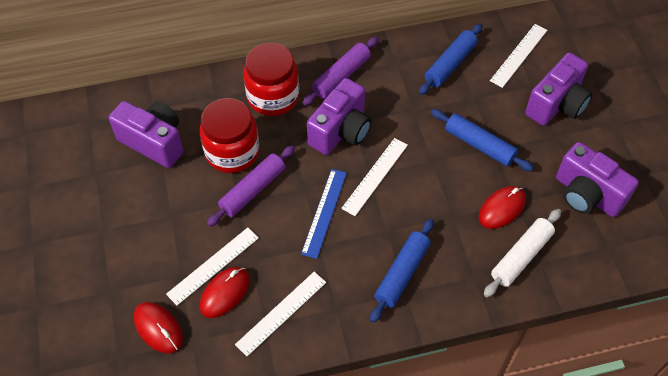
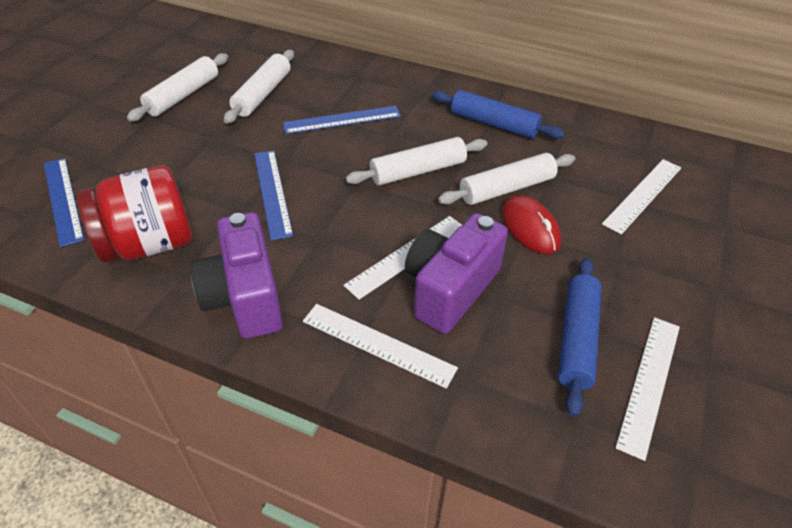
blue rolling pin: [370,219,434,323] [419,24,482,95] [431,109,534,171] = 3 -> [432,90,565,139] [558,258,602,417] = 2
blue ruler: [301,169,347,259] = 1 -> [44,158,84,247] [254,150,293,241] [283,106,401,134] = 3
purple camera: [109,101,184,168] [307,78,372,155] [525,52,592,126] [556,142,639,217] = 4 -> [190,212,283,339] [405,213,508,334] = 2
purple rolling pin: [207,145,295,227] [303,37,379,106] = 2 -> none = 0
red jar: [200,98,259,173] [243,43,299,116] = 2 -> [77,165,192,263] = 1
red mouse: [134,302,183,354] [200,267,250,318] [478,186,526,229] = 3 -> [502,195,561,254] = 1
white rolling pin: [484,209,561,297] = 1 -> [127,53,228,122] [224,50,294,124] [346,137,487,186] [438,153,575,205] = 4

